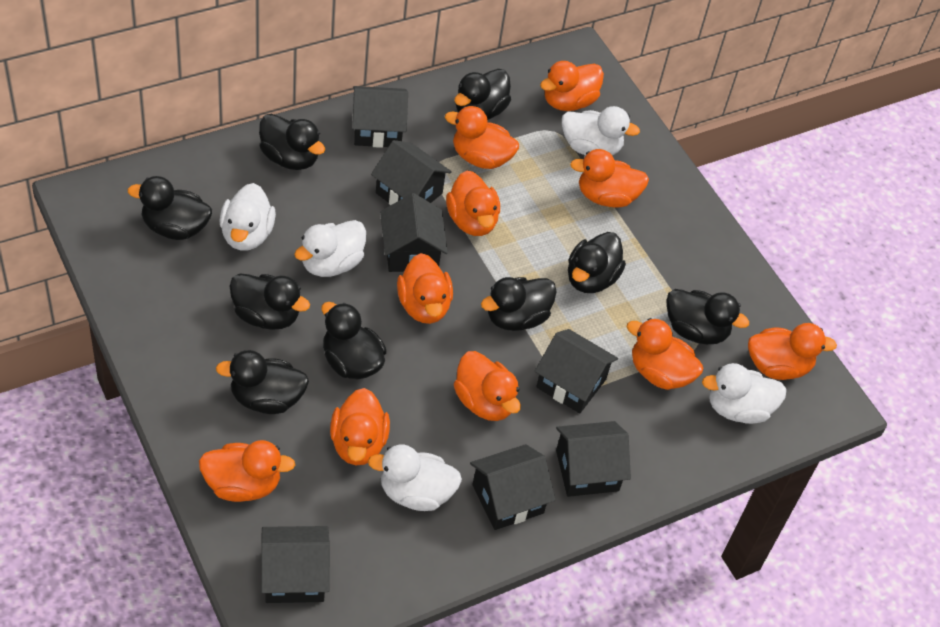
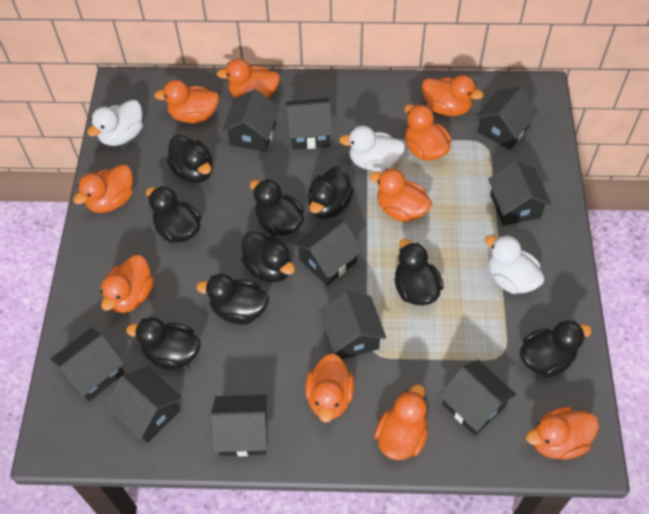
black house: [261,526,330,603] [352,86,408,148] [371,140,452,205] [380,193,448,272] [470,444,555,530] [535,329,618,413] [556,421,631,497] = 7 -> [50,328,124,402] [105,366,182,443] [211,395,267,456] [222,89,279,152] [286,98,333,150] [293,218,363,286] [319,292,386,359] [439,360,516,436] [476,87,539,150] [488,161,552,226] = 10
white duck: [220,183,276,250] [294,220,366,277] [368,445,462,511] [562,106,640,156] [702,363,787,424] = 5 -> [87,100,143,146] [339,125,405,171] [485,235,545,294] = 3

